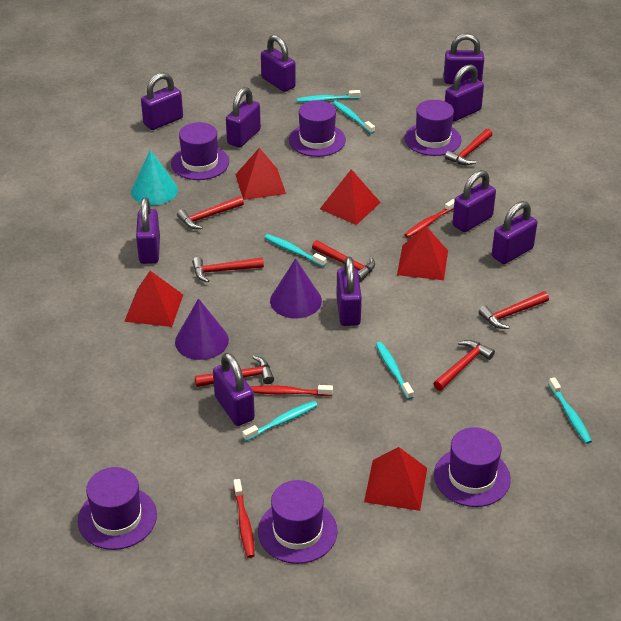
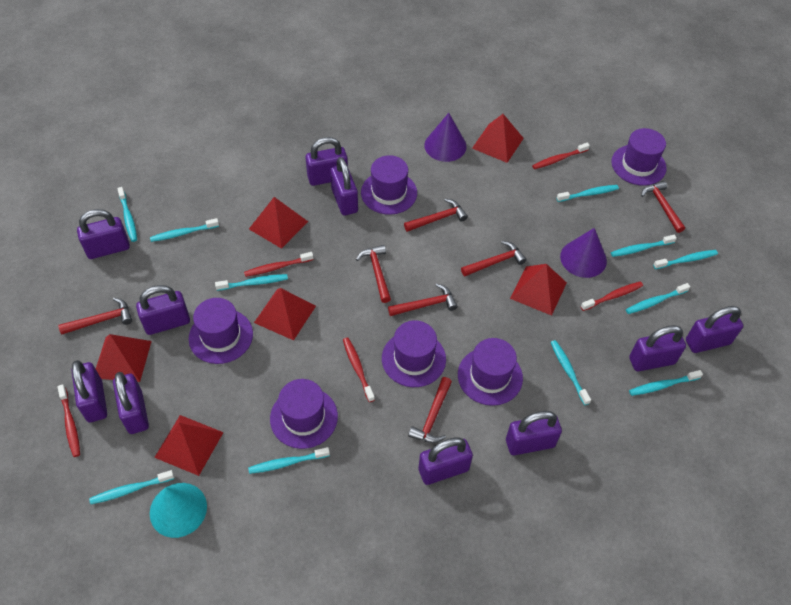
red pyramid: [124,271,183,327] [235,148,286,200] [320,169,381,225] [364,447,427,511] [397,226,448,280] = 5 -> [96,334,152,382] [154,415,224,476] [249,197,308,249] [254,288,316,340] [472,114,524,163] [510,264,567,316] = 6
red toothbrush: [233,479,255,558] [250,385,333,396] [404,199,455,238] = 3 -> [57,384,80,457] [244,252,314,277] [343,338,375,402] [532,143,590,169] [581,281,643,311] = 5
turquoise toothbrush: [242,401,318,441] [264,234,326,267] [297,90,361,102] [333,101,375,134] [376,342,414,400] [548,377,592,444] = 6 -> [89,470,174,504] [117,187,137,242] [150,218,219,242] [215,274,288,291] [248,447,330,474] [551,340,591,405] [557,185,619,202] [611,235,677,257] [626,283,690,314] [629,370,703,396] [653,250,718,269] = 11

